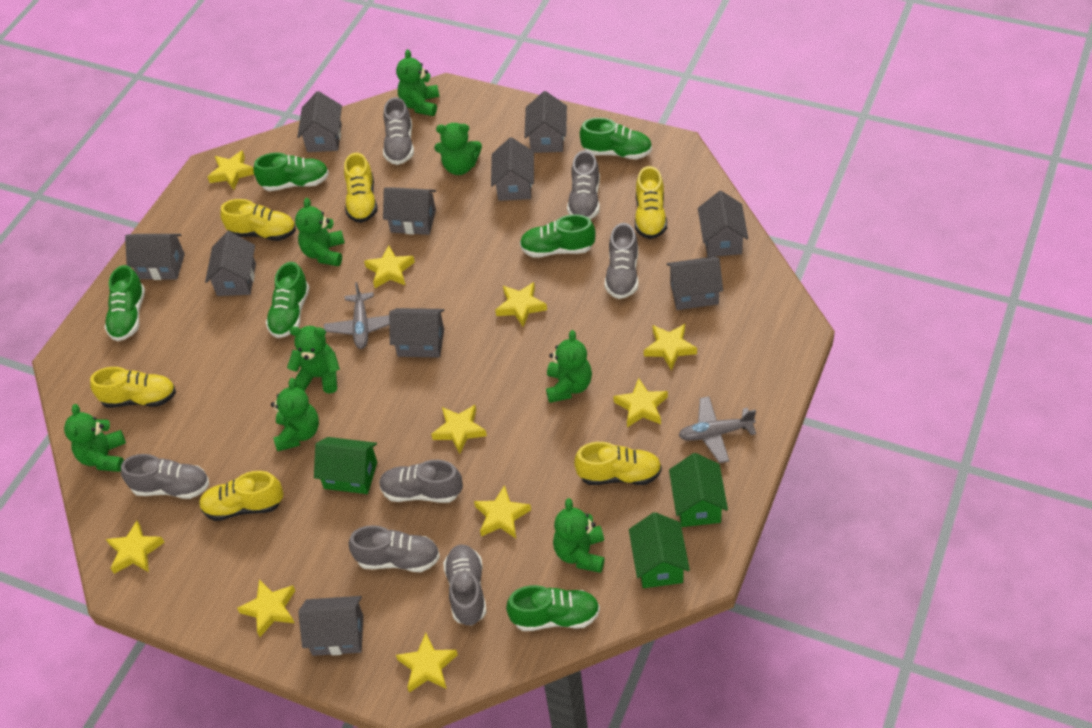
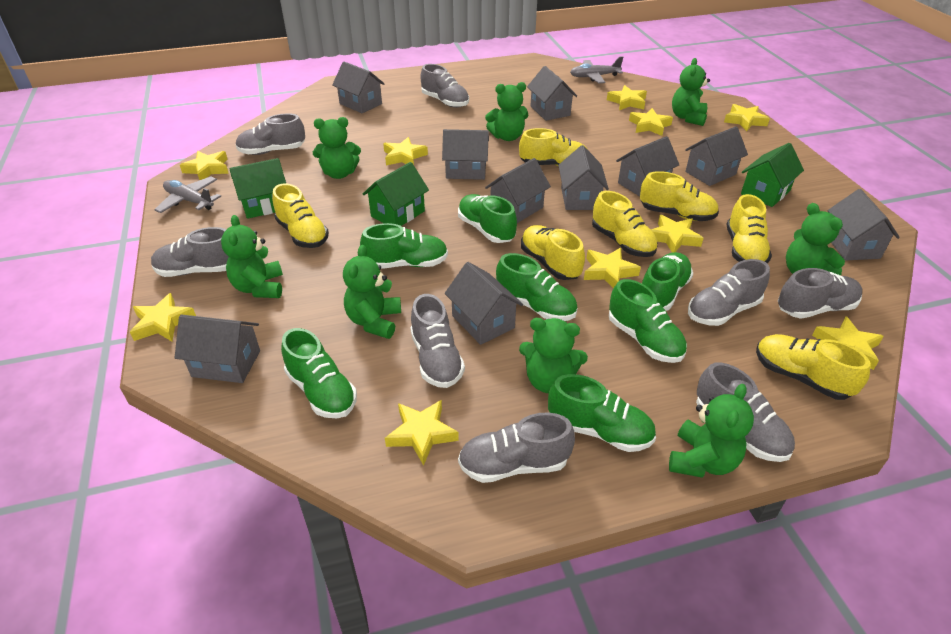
green shoe: [104,265,145,341] [253,153,329,191] [266,262,310,338] [506,585,600,631] [520,214,596,258] [580,118,652,159] = 6 -> [281,328,357,418] [360,223,448,269] [458,194,517,243] [496,253,578,321] [548,374,656,452] [609,279,687,363] [642,252,693,311] = 7
grey shoe: [121,454,209,499] [349,525,440,572] [379,460,463,503] [383,97,414,165] [443,545,486,626] [567,150,600,219] [604,223,639,299] = 7 -> [151,227,229,277] [235,113,305,155] [410,294,465,388] [421,64,469,108] [458,412,575,483] [688,259,770,326] [696,362,795,462] [778,268,862,319] = 8
yellow shoe: [90,367,176,408] [199,471,284,521] [220,199,296,241] [344,153,377,223] [574,442,662,485] [635,166,667,239] = 6 -> [272,184,329,248] [519,128,589,166] [521,225,585,280] [592,191,658,257] [640,171,719,221] [726,194,772,263] [756,334,870,400] = 7

